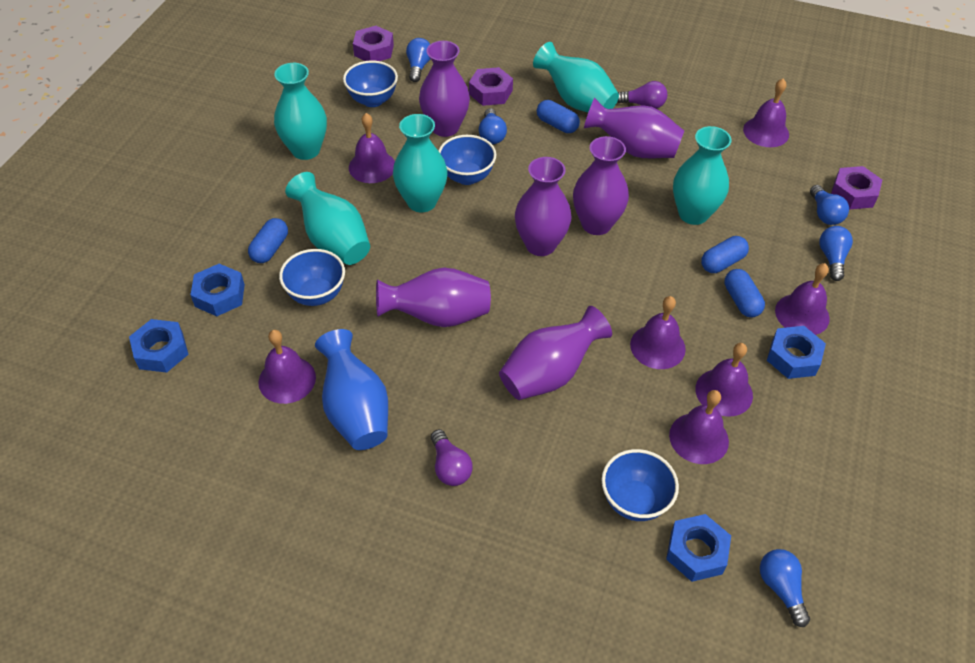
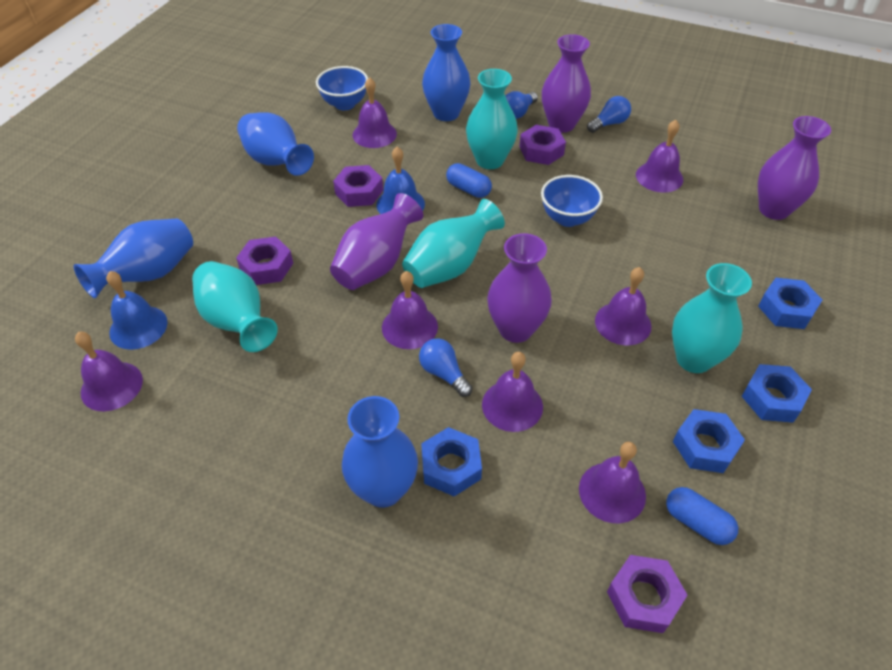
blue bell: none = 0 -> [106,271,168,350] [376,147,425,214] = 2
blue bowl: [279,249,345,306] [343,61,398,107] [438,135,496,185] [601,449,679,521] = 4 -> [316,66,368,110] [541,175,603,227] = 2
blue capsule: [248,218,288,263] [537,100,580,133] [701,236,749,273] [724,269,765,317] = 4 -> [446,163,492,198] [666,487,738,545] = 2
blue light bulb: [406,38,430,82] [479,108,507,144] [760,549,810,627] [810,185,849,225] [819,226,853,281] = 5 -> [419,338,472,397] [506,91,538,119] [587,96,631,133] = 3
blue vase: [315,329,388,450] = 1 -> [74,219,193,298] [237,112,314,176] [342,396,418,508] [422,24,470,121] = 4
purple light bulb: [431,429,473,486] [617,81,667,109] = 2 -> none = 0
purple nut: [353,26,394,61] [469,67,513,106] [831,166,882,210] = 3 -> [236,237,293,285] [333,165,383,207] [519,125,566,165] [607,555,687,633] = 4
purple vase: [376,267,491,327] [419,41,470,137] [499,306,612,400] [515,157,572,256] [573,136,629,235] [584,98,684,158] = 6 -> [330,193,423,290] [487,233,552,343] [542,34,591,133] [758,116,831,220] = 4
turquoise vase: [274,63,327,160] [285,172,370,265] [393,114,447,212] [533,42,619,112] [673,126,731,225] = 5 -> [192,261,278,352] [402,199,505,288] [466,69,518,169] [672,263,752,373] = 4

